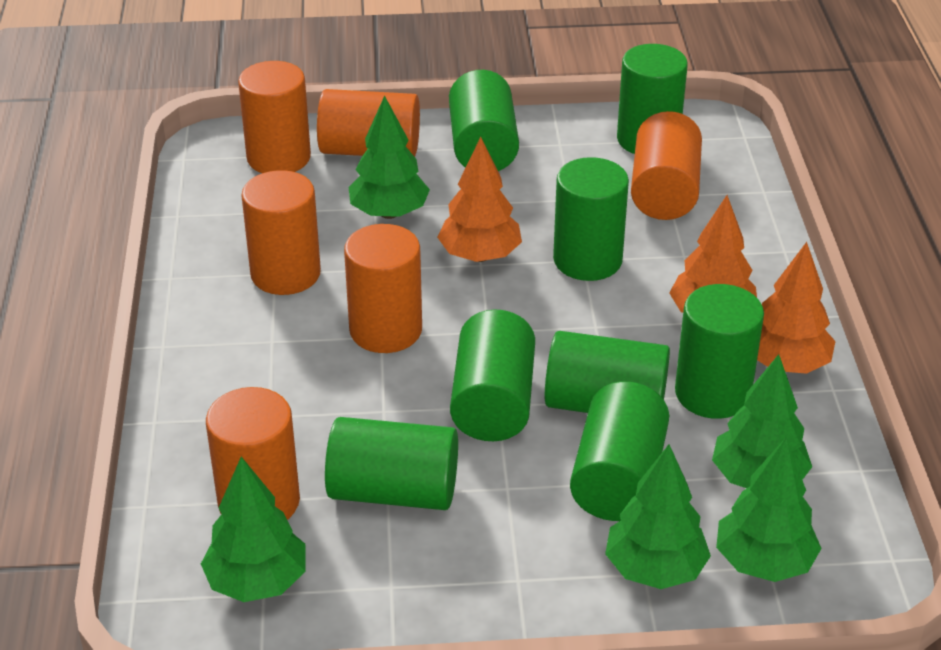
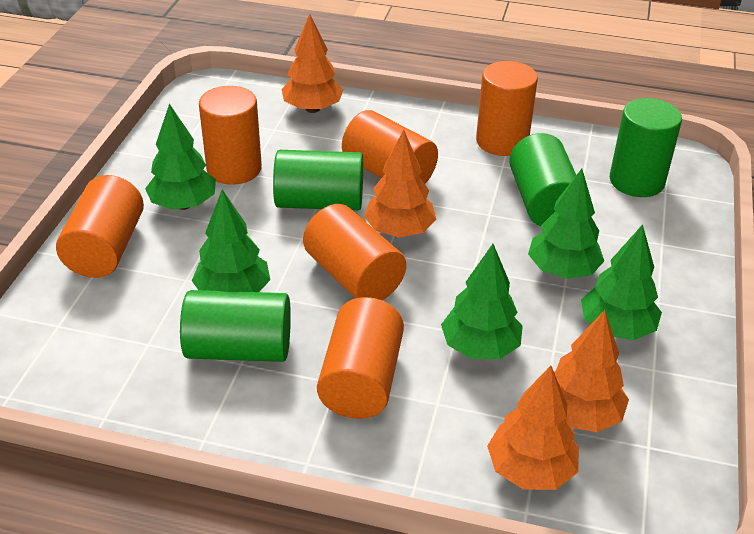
green cylinder: [325,417,458,510] [449,70,519,171] [450,310,535,441] [545,331,670,413] [553,157,629,281] [570,381,669,521] [617,44,688,154] [675,284,764,419] = 8 -> [180,290,291,362] [273,150,363,210] [509,133,576,226] [610,98,682,197] = 4
orange tree: [437,137,522,262] [669,195,757,313] [757,242,836,374] = 3 -> [281,14,343,113] [364,130,436,237] [487,366,579,490] [554,310,629,432] = 4

